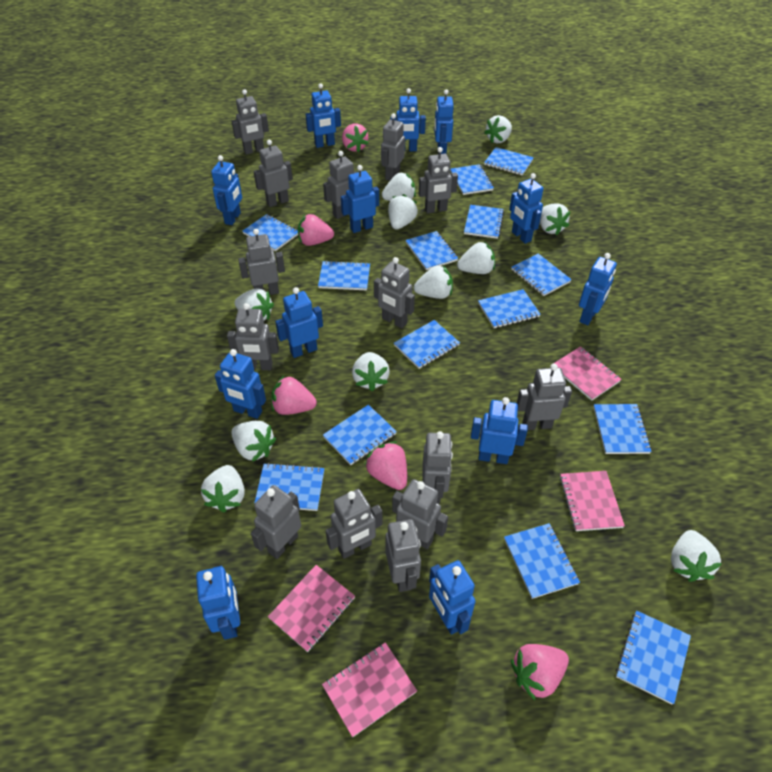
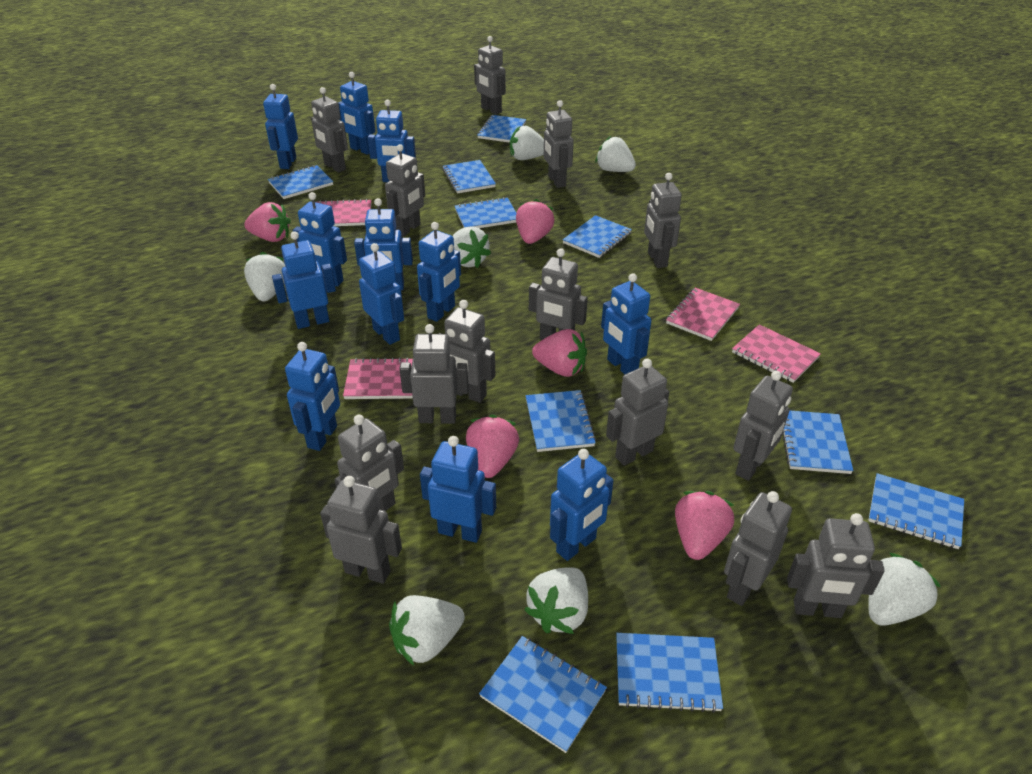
blue notebook: [243,214,298,251] [254,463,324,511] [318,261,370,290] [323,405,397,465] [394,320,460,369] [405,231,458,270] [450,164,494,195] [464,205,504,239] [478,289,541,328] [484,147,534,175] [504,523,580,599] [511,253,572,296] [593,404,652,454] [616,610,691,704] = 14 -> [268,165,333,199] [442,160,496,193] [455,197,516,228] [477,115,526,143] [479,636,607,753] [526,390,596,452] [563,215,632,258] [616,633,723,713] [782,411,853,474] [868,473,964,549] = 10
white strawberry: [201,465,245,512] [231,421,276,462] [235,288,274,320] [352,352,390,391] [382,172,416,201] [388,194,418,230] [414,265,453,299] [457,242,495,274] [484,115,512,144] [540,203,570,235] [671,530,722,582] = 11 -> [244,252,285,301] [389,595,465,666] [453,226,491,268] [510,126,544,160] [524,567,588,634] [595,136,636,172] [868,553,941,626] = 7

